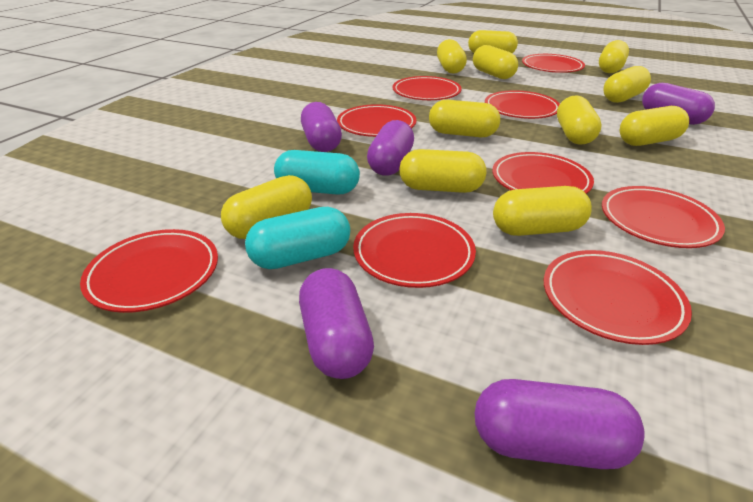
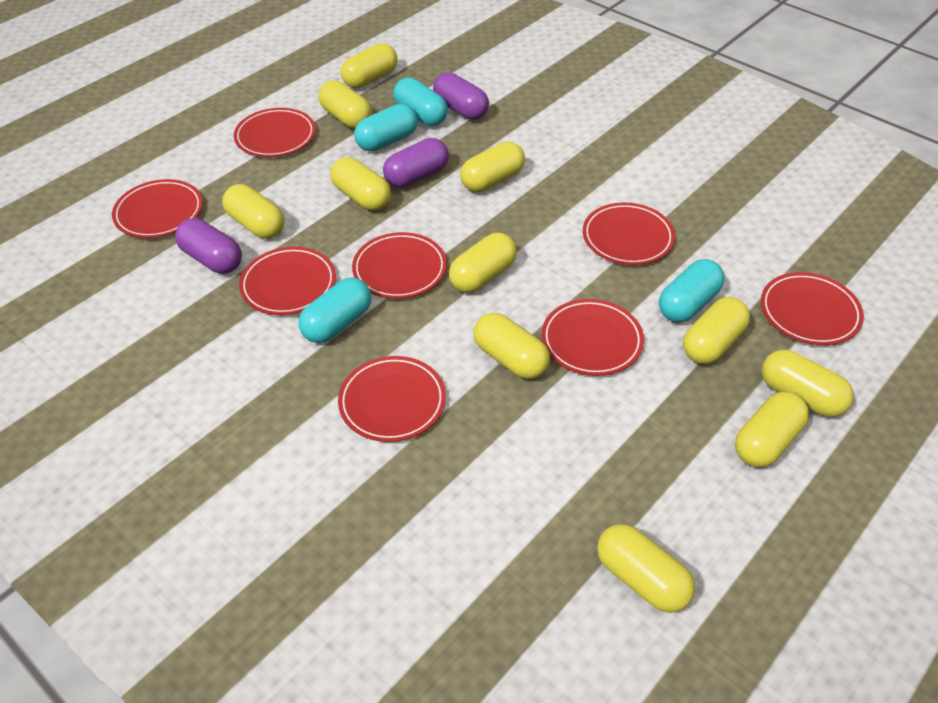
purple capsule: [299,268,374,379] [301,102,342,152] [367,120,414,175] [475,379,645,469] [642,83,715,125] = 5 -> [175,218,242,274] [383,138,449,188] [433,72,489,120] = 3
red plate: [80,229,218,313] [337,104,416,137] [353,213,476,288] [392,76,462,100] [485,90,560,119] [492,152,594,194] [522,54,585,73] [544,250,692,345] [602,186,725,248] = 9 -> [112,179,203,238] [234,108,316,157] [239,247,336,315] [338,356,446,442] [352,232,447,299] [542,299,644,376] [583,202,675,265] [761,272,864,345] = 8
turquoise capsule: [245,207,350,269] [274,150,360,195] = 2 -> [298,277,371,343] [354,104,418,151] [393,78,448,126] [659,259,725,323] = 4

